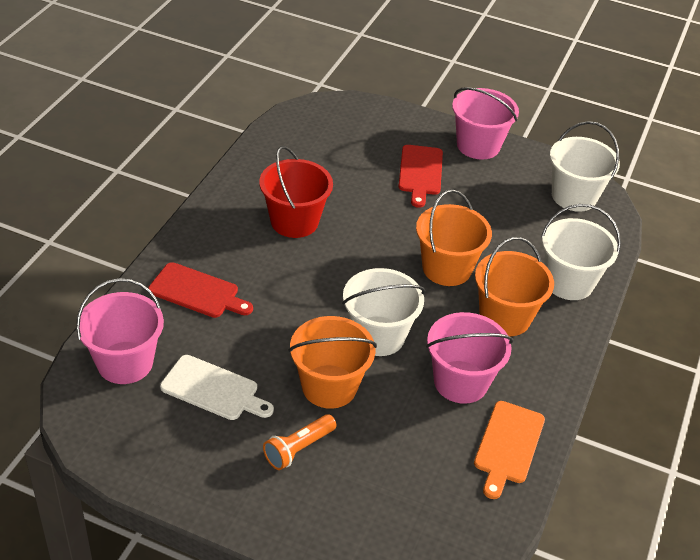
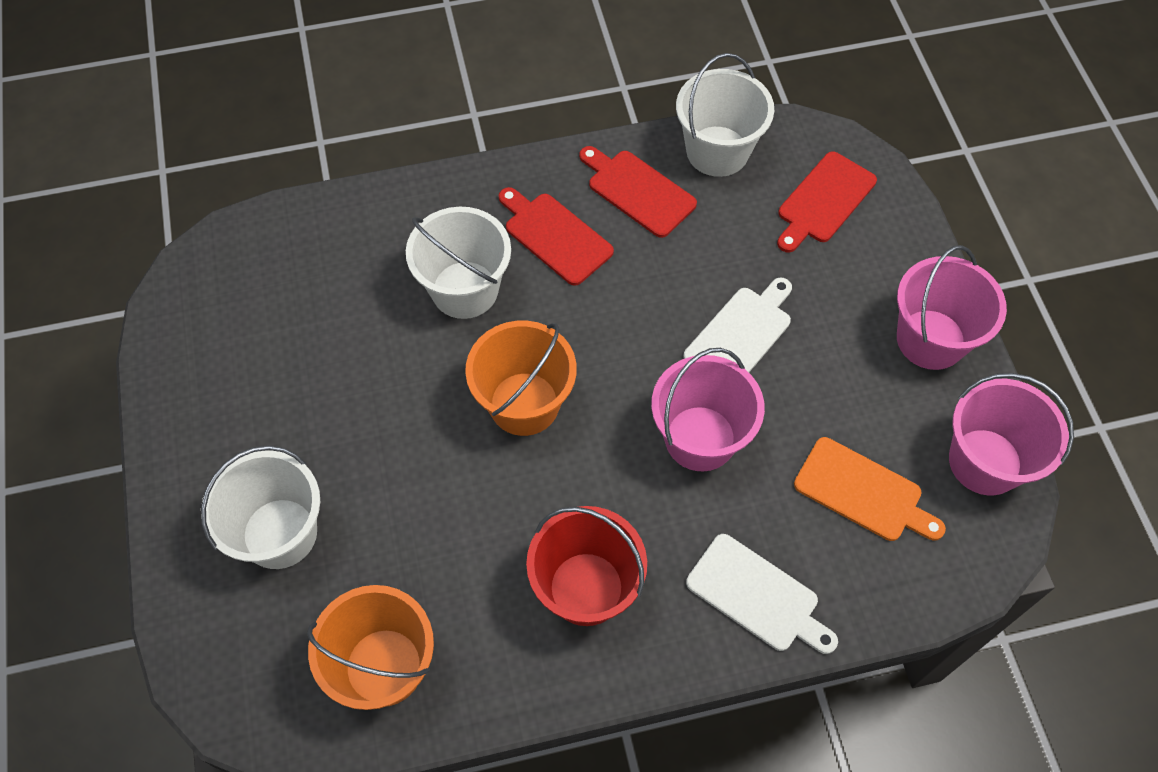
orange bucket: [288,316,377,409] [416,189,492,286] [475,237,554,336] = 3 -> [307,585,434,710] [465,321,577,436] = 2
orange flashlight: [263,414,336,470] = 1 -> none = 0
red cutting board: [148,262,253,318] [398,145,443,208] = 2 -> [499,187,614,286] [579,146,697,238] [777,151,877,253] = 3
white cutting board: [160,355,274,420] = 1 -> [683,278,792,372] [686,534,838,654] = 2

